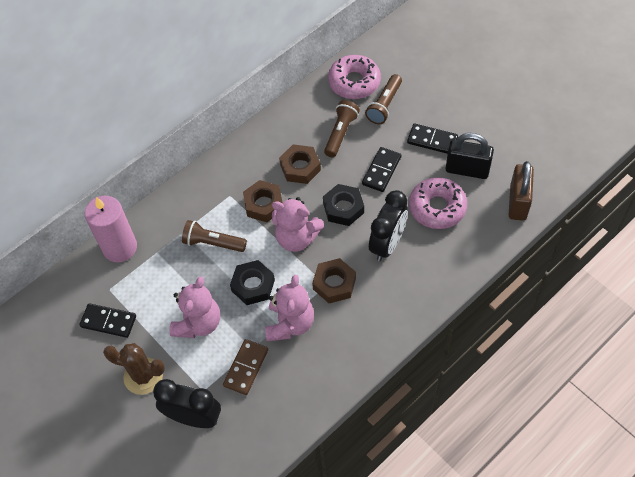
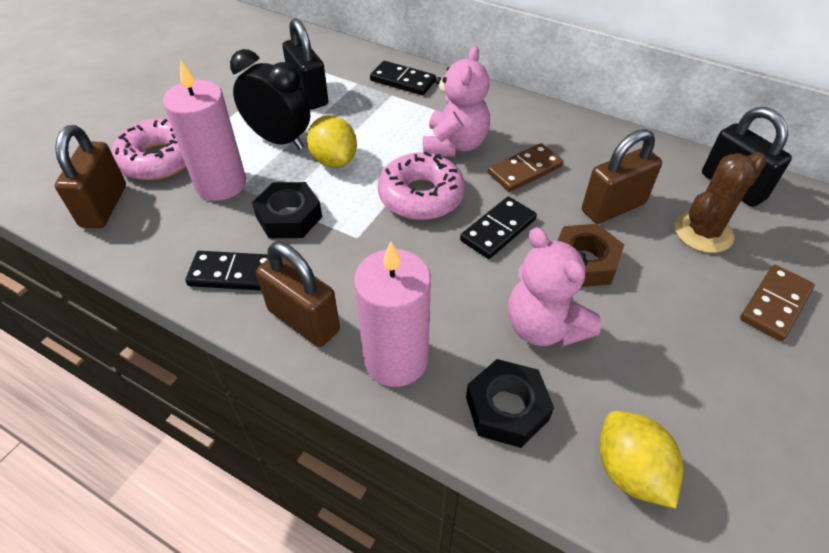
black clock: [153,379,221,428] [369,190,408,261] = 2 -> [230,49,310,150] = 1
black padlock: [446,133,494,179] = 1 -> [282,18,328,110] [702,107,792,207] = 2
brown domino: [223,339,268,395] = 1 -> [488,143,563,192] [740,265,815,341] = 2
brown flashlight: [182,220,247,252] [324,100,360,157] [365,74,402,124] = 3 -> none = 0
brown nut: [243,180,282,222] [279,144,321,184] [312,258,356,303] = 3 -> [558,224,624,287] = 1
brown padlock: [509,161,534,221] = 1 -> [55,125,126,228] [256,242,340,347] [582,129,662,224] = 3
pink candle: [85,196,137,262] = 1 -> [163,59,246,201] [354,241,431,387] = 2
pink teddy bear: [170,277,220,338] [265,275,314,341] [272,197,324,252] = 3 -> [423,46,490,156] [508,227,601,347] = 2
yellow lemon: none = 0 -> [307,115,357,168] [600,411,683,508] = 2

